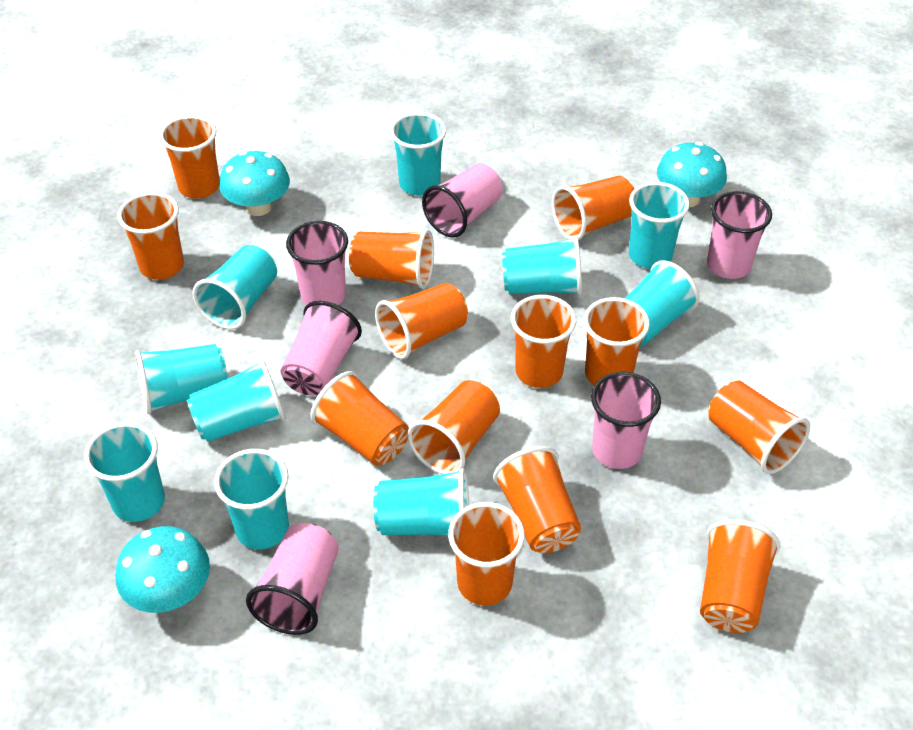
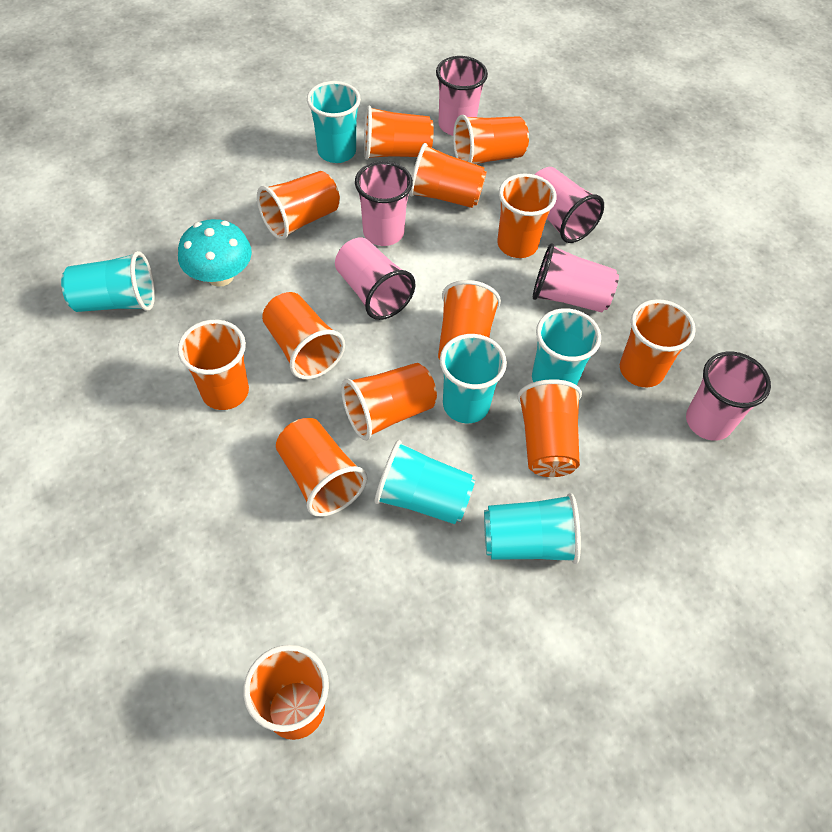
turquoise cup: [84,422,165,522] [135,344,228,414] [187,360,286,442] [193,245,277,330] [214,449,289,550] [373,468,469,536] [390,112,446,196] [502,236,582,296] [625,260,700,347] [629,182,690,269] = 10 -> [61,251,155,312] [307,81,361,163] [375,440,475,524] [440,334,507,423] [484,493,581,564] [532,308,601,385] = 6
turquoise mushroom: [116,526,210,613] [219,151,290,216] [657,142,727,207] = 3 -> [178,219,252,287] = 1

